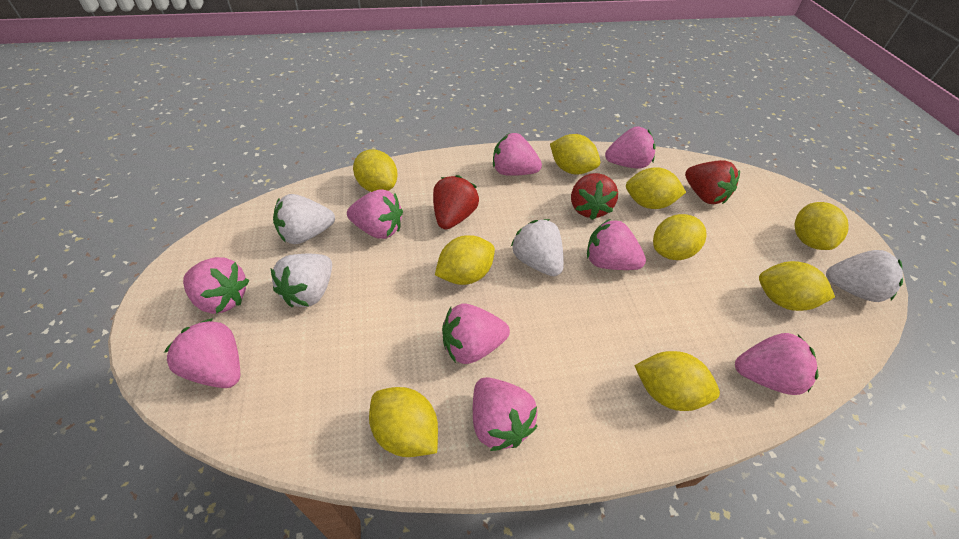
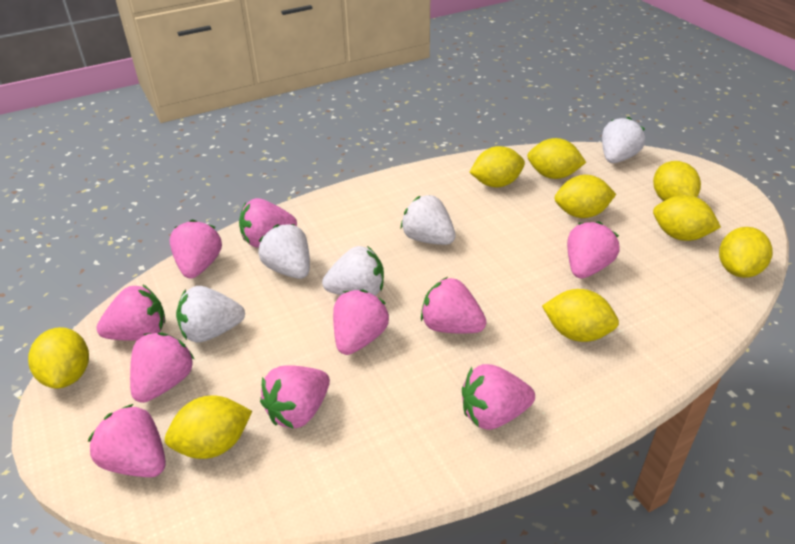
pink strawberry: [164,318,240,388] [183,257,249,314] [347,189,403,239] [442,304,510,364] [473,377,538,451] [493,133,542,176] [587,219,646,270] [605,126,655,169] [735,333,819,395] = 9 -> [88,404,166,477] [96,285,165,341] [130,332,195,403] [170,219,222,278] [239,198,297,247] [260,365,330,429] [333,289,389,355] [421,277,487,333] [462,364,535,430] [567,221,620,278] = 10
red strawberry: [433,175,479,229] [571,173,618,220] [685,160,740,204] = 3 -> none = 0
white strawberry: [271,254,332,307] [273,194,335,244] [511,219,564,276] [826,250,903,302] = 4 -> [176,286,245,342] [258,224,310,279] [322,246,384,296] [401,195,456,245] [602,117,645,163] = 5

